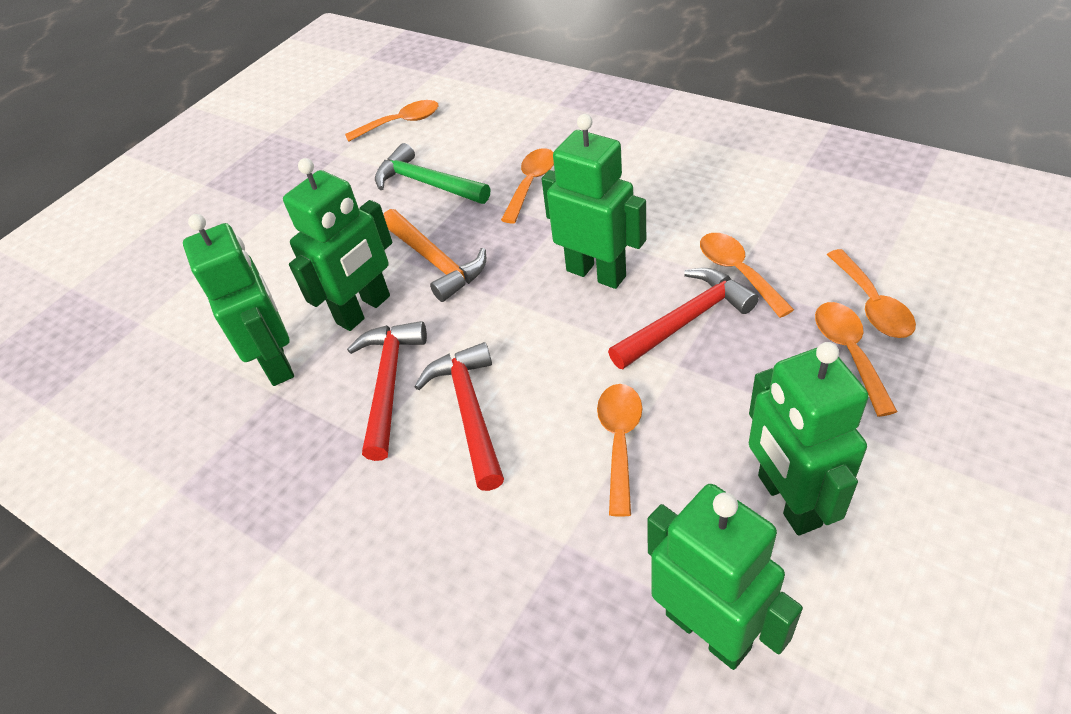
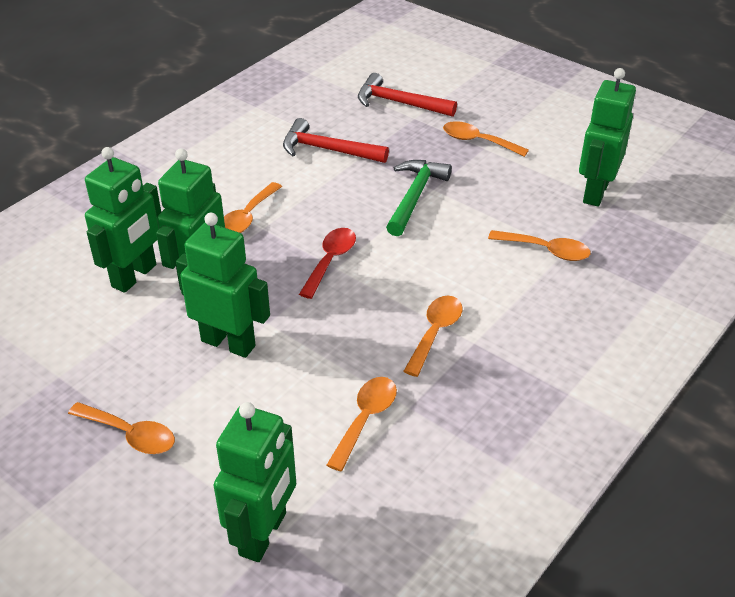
orange hammer: [383,209,486,302] = 1 -> none = 0
red hammer: [347,321,427,461] [414,342,504,491] [608,268,759,369] = 3 -> [283,118,389,163] [358,73,457,117] = 2
red spoon: none = 0 -> [299,228,356,299] = 1

